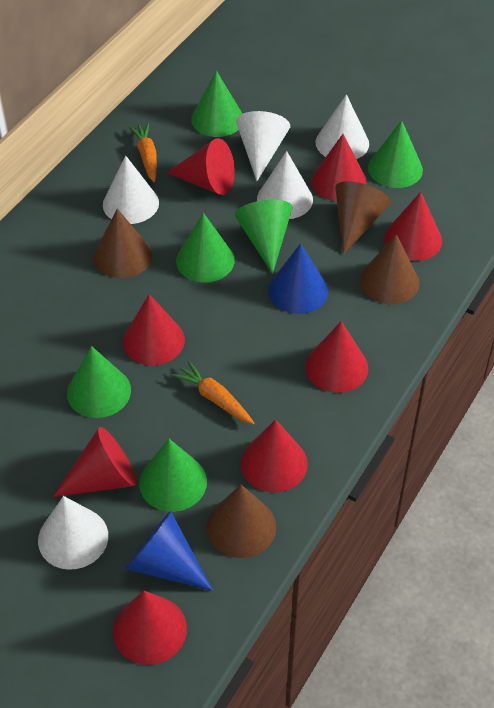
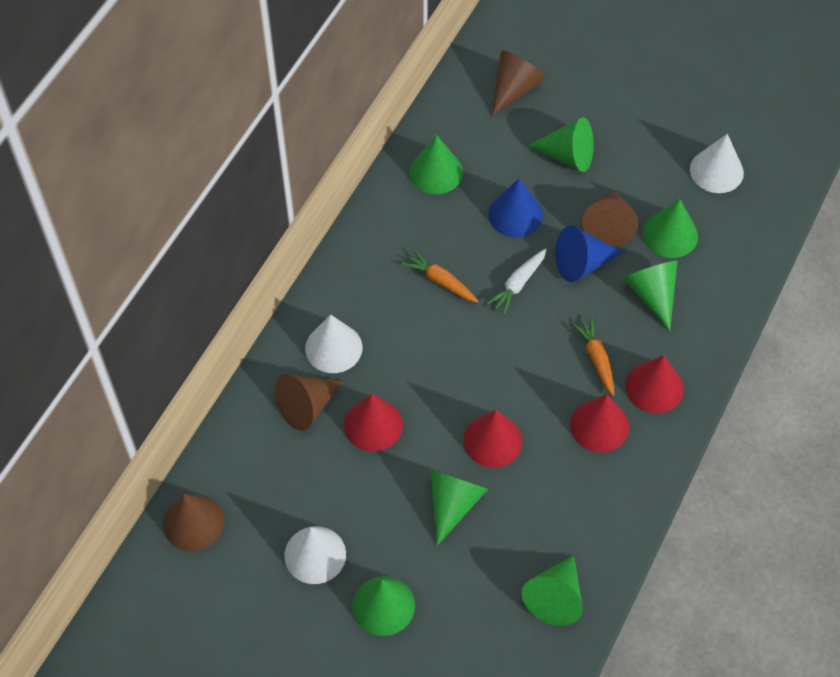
green cone: [67,346,131,418] [139,439,207,512] [176,213,235,283] [191,71,243,137] [235,200,293,274] [368,120,423,188] = 6 -> [352,576,415,636] [409,135,463,194] [430,469,488,546] [522,555,583,626] [527,117,594,172] [623,261,677,331] [643,199,698,258] = 7
red cone: [53,427,137,497] [113,591,187,665] [123,294,185,365] [167,138,235,195] [241,419,308,492] [305,321,368,393] [311,134,367,201] [384,192,442,261] = 8 -> [344,394,403,452] [463,410,523,468] [570,394,629,452] [625,355,684,413] = 4
white carrot: none = 0 -> [487,249,547,314] = 1
white cone: [38,496,108,570] [103,156,159,224] [236,111,290,181] [257,151,313,219] [315,94,369,159] = 5 -> [284,526,346,584] [305,315,362,373] [690,134,744,193] = 3

